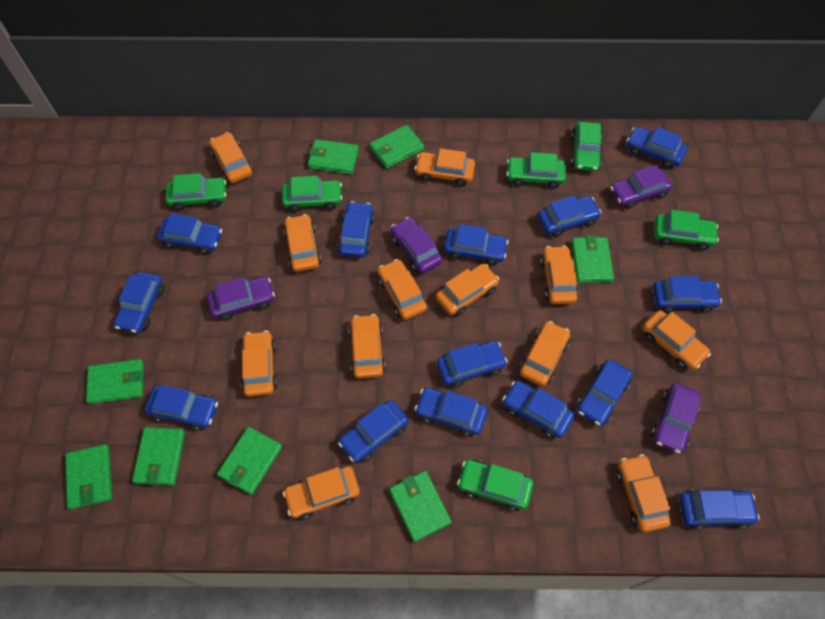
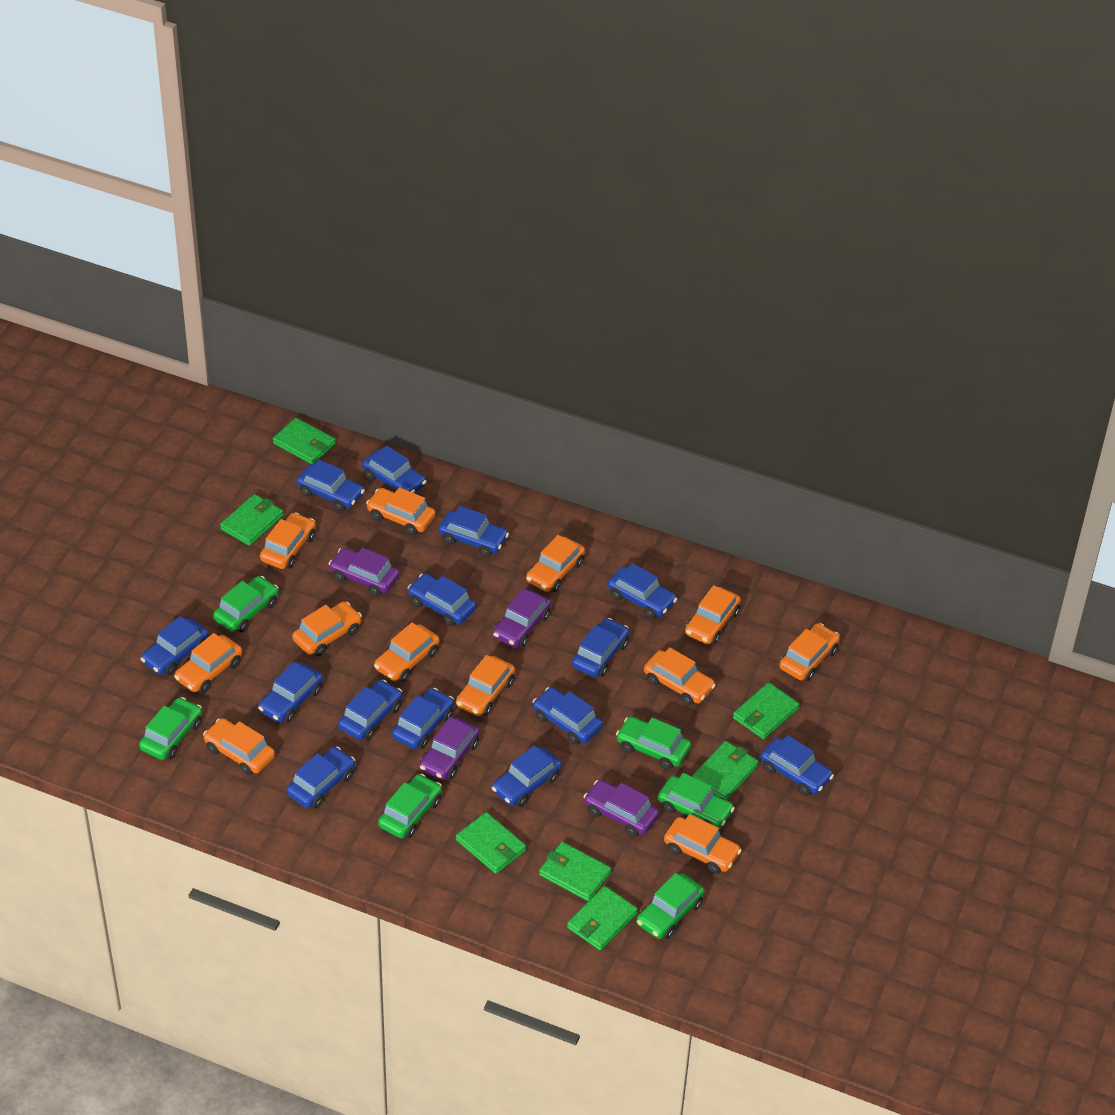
green wallet: [65,444,112,510] [86,359,144,404] [132,427,185,486] [217,427,282,495] [308,139,359,174] [370,125,424,169] [389,471,452,542] [571,235,614,283] = 8 -> [220,494,283,546] [273,418,336,464] [456,812,526,874] [539,842,611,901] [567,886,638,951] [693,741,759,800] [733,682,799,739] = 7

